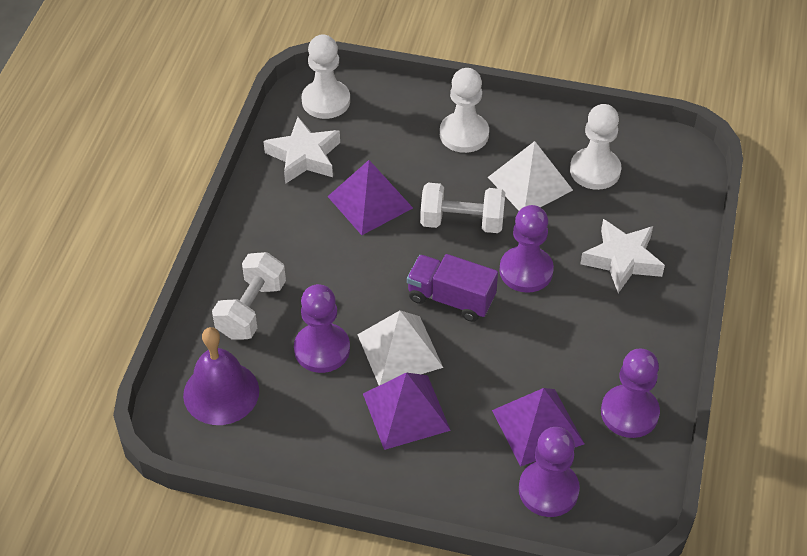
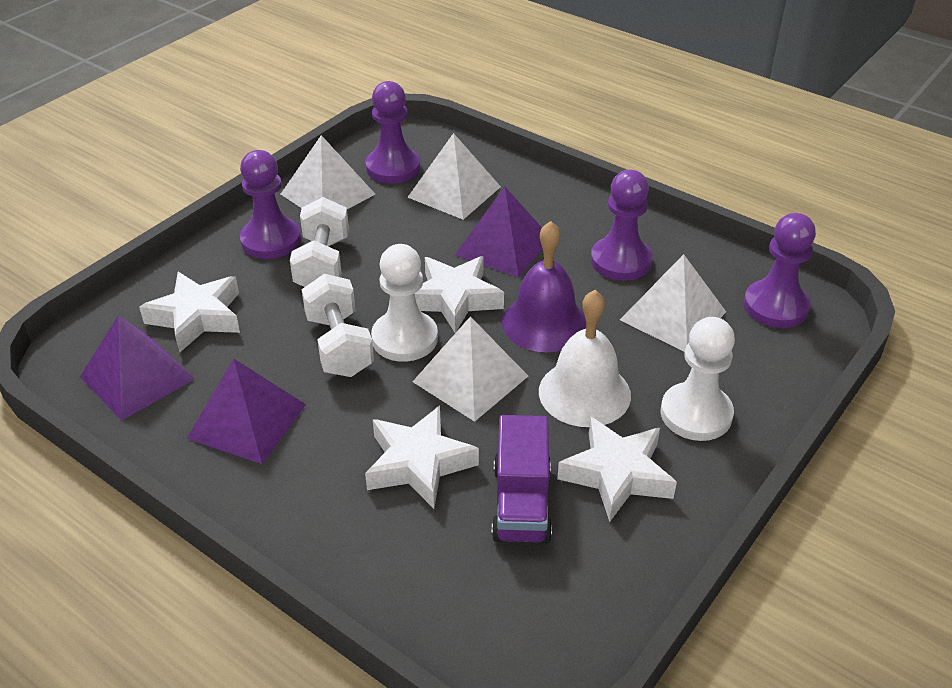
white bell: none = 0 -> [539,290,631,427] = 1
white pawn: [302,35,350,119] [440,68,489,153] [570,104,621,190] = 3 -> [371,244,438,362] [661,317,735,441] = 2
white pyramid: [357,311,443,386] [488,141,573,211] = 2 -> [281,135,375,209] [408,133,501,220] [412,316,528,422] [620,254,726,352] = 4
white star: [263,117,340,184] [581,219,665,293] = 2 -> [139,272,240,353] [365,406,479,509] [414,256,504,333] [557,417,677,522] = 4

